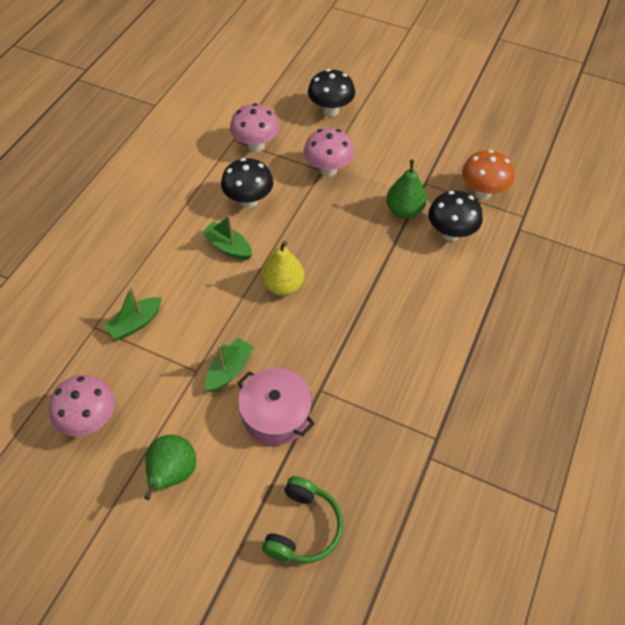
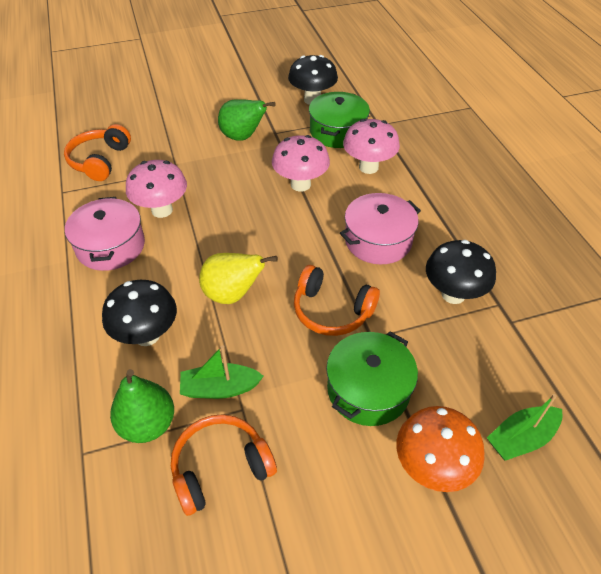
green boat: [104,287,162,340] [201,216,252,260] [205,337,254,392] = 3 -> [180,345,264,399] [487,394,563,461] = 2
green headphones: [262,476,343,563] = 1 -> none = 0
green pot: none = 0 -> [309,92,370,148] [326,332,418,426] = 2
orange headphones: none = 0 -> [64,124,131,181] [171,414,277,516] [294,265,380,336] = 3
pink pot: [237,368,315,445] = 1 -> [65,197,145,271] [340,193,421,264] = 2

